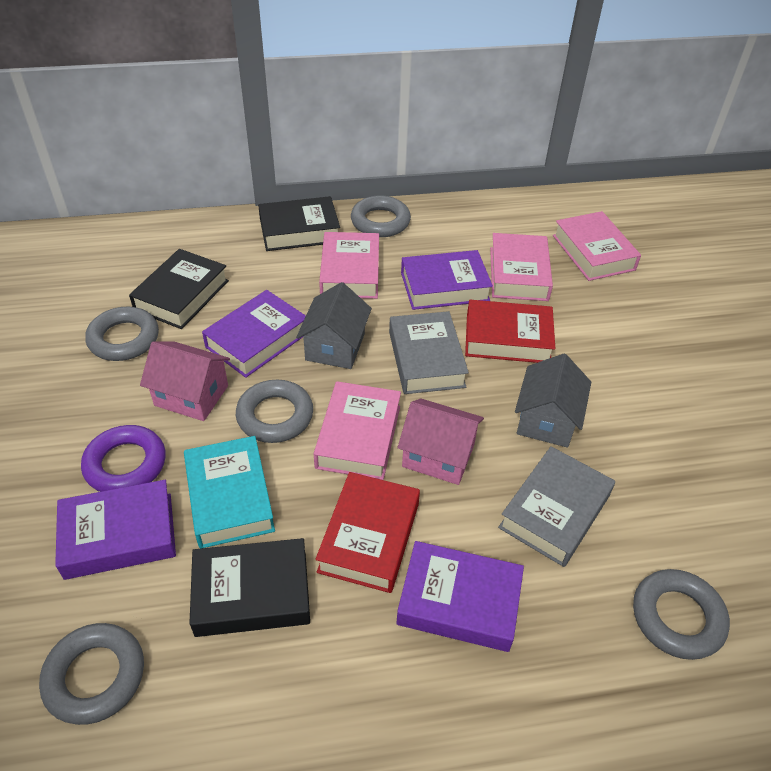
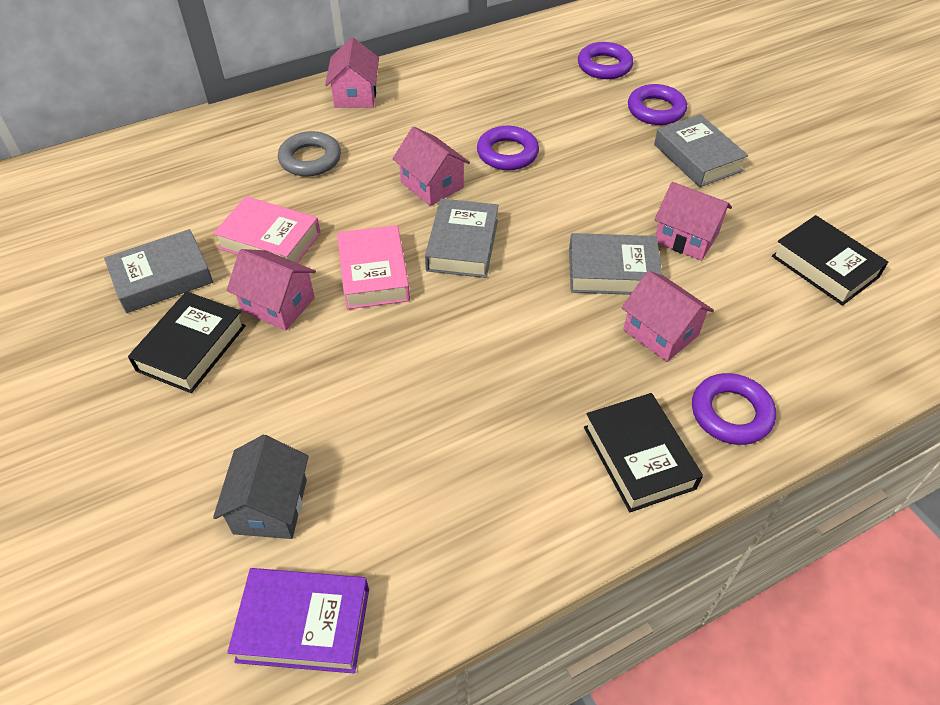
grey book: [389,311,469,394] [498,446,615,567] = 2 -> [104,229,213,313] [425,199,498,278] [569,233,662,295] [654,114,748,187] = 4
grey house: [296,282,372,369] [515,354,591,448] = 2 -> [213,435,309,539] = 1
grey ring: [39,623,144,725] [85,307,159,361] [236,380,313,443] [351,195,411,237] [633,569,730,660] = 5 -> [278,131,341,177] = 1
pink book: [314,381,401,480] [319,232,379,299] [490,233,553,301] [553,211,641,281] = 4 -> [213,196,321,263] [337,225,410,309] = 2
pink house: [140,342,230,421] [398,398,484,485] = 2 -> [226,249,316,331] [325,37,379,108] [393,127,470,206] [622,271,714,362] [654,182,732,261] = 5
purple book: [55,480,176,580] [202,290,306,378] [396,541,524,652] [401,250,493,310] = 4 -> [227,568,369,674] = 1
purple ring: [81,425,166,492] = 1 -> [477,126,539,170] [578,42,633,79] [628,84,687,125] [692,373,776,445] = 4
red book: [316,472,420,593] [465,300,555,363] = 2 -> none = 0
turquoise book: [184,436,275,549] = 1 -> none = 0

